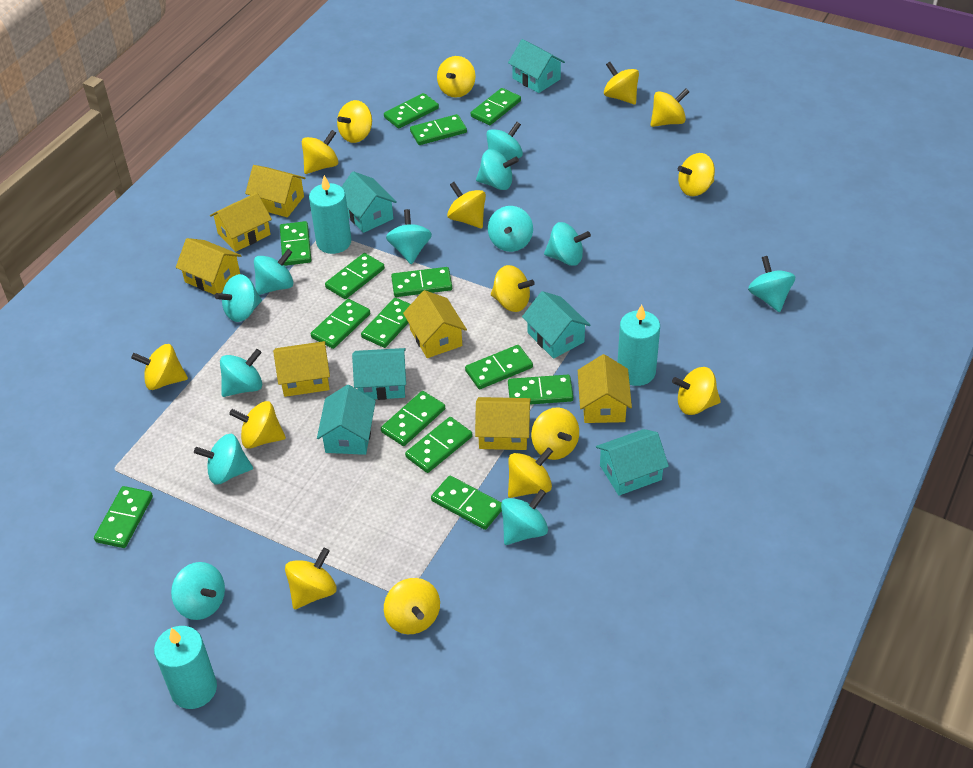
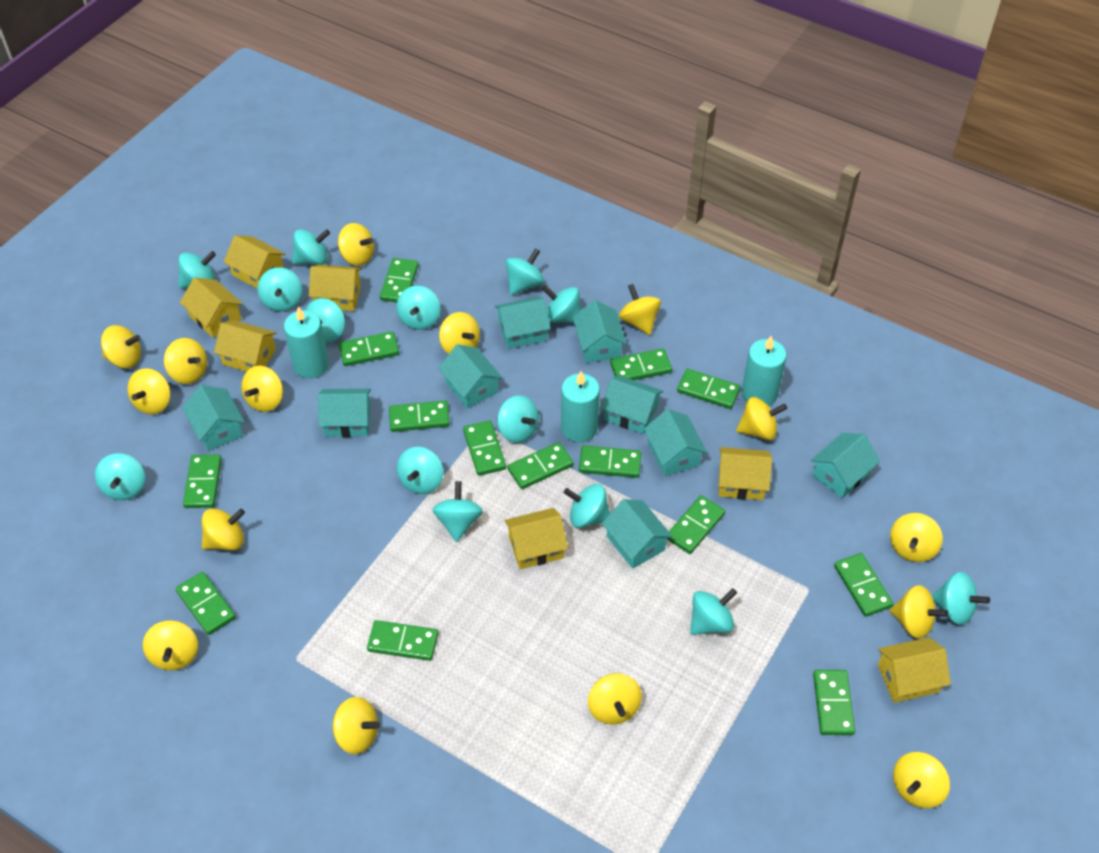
turquoise house: [317,385,376,455] [342,171,397,233] [352,348,406,400] [508,39,565,93] [522,291,590,359] [596,429,669,496] = 6 -> [182,385,244,451] [318,389,371,437] [439,344,503,409] [495,297,551,349] [573,300,627,363] [601,375,663,434] [602,499,673,569] [644,409,707,476] [811,433,880,498] = 9
turquoise spinning top: [171,562,225,620] [194,434,253,485] [215,274,262,322] [220,349,262,397] [254,249,294,295] [386,209,432,264] [476,149,519,190] [486,122,523,161] [488,206,533,252] [501,489,548,545] [544,222,591,266] [748,256,796,312] = 12 -> [95,453,145,500] [178,251,216,288] [257,268,302,311] [292,229,330,265] [306,298,345,343] [396,286,440,330] [397,447,443,494] [433,481,483,542] [497,395,539,443] [505,248,544,295] [542,285,581,323] [564,484,610,528] [690,588,737,635] [932,572,990,625] = 14

